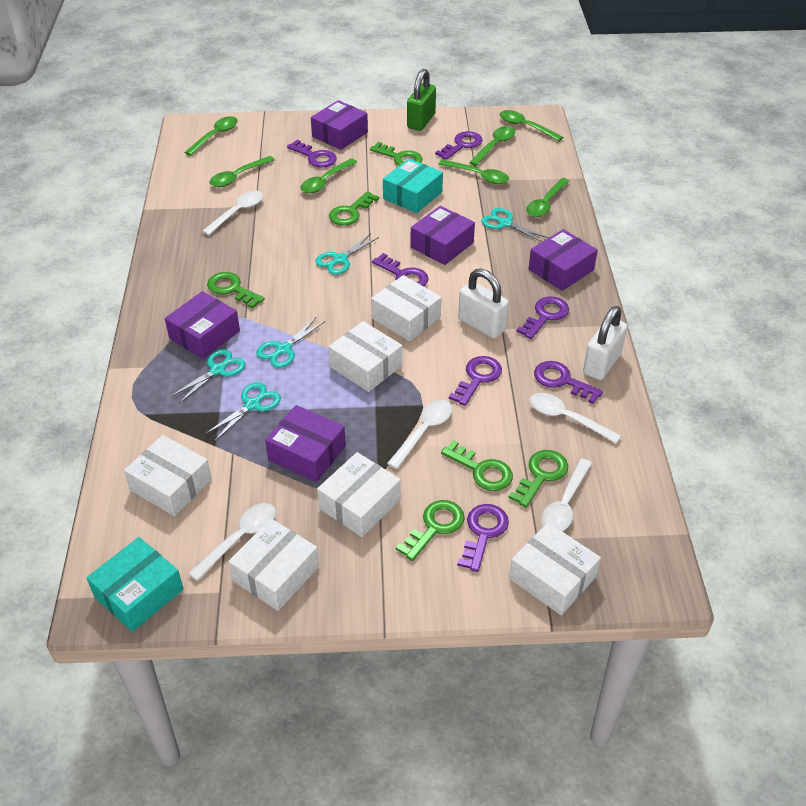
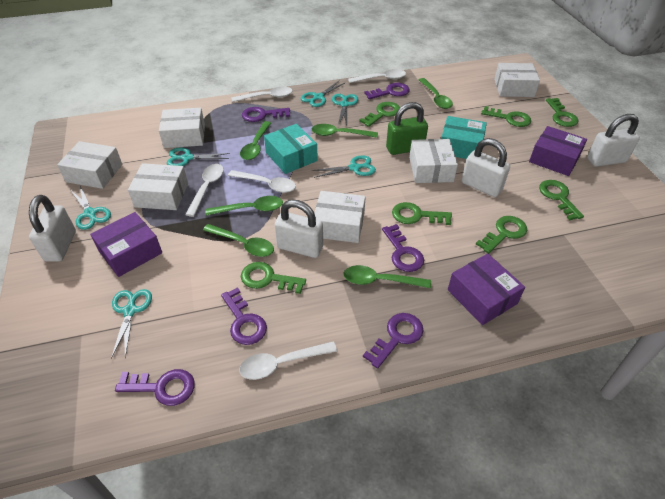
green key: [207,272,265,309] [329,191,379,225] [370,142,423,166] [396,500,465,561] [441,440,513,491] [508,450,568,508] = 6 -> [241,262,306,294] [359,102,400,127] [392,202,452,225] [476,216,527,253] [481,106,531,127] [539,180,584,221] [546,98,578,127] = 7
green spoon: [184,116,238,156] [210,156,275,187] [300,158,357,193] [439,159,509,184] [469,126,515,166] [500,110,563,141] [526,178,570,217] = 7 -> [203,224,274,257] [205,196,283,216] [240,121,271,160] [312,124,378,138] [343,265,431,288] [419,78,453,109] = 6
purple box: [165,291,240,359] [265,405,346,482] [311,100,368,150] [411,206,475,265] [529,229,598,291] = 5 -> [90,212,162,277] [448,254,525,325] [529,126,587,176] = 3
purple key: [287,140,337,167] [372,253,428,287] [435,131,483,160] [449,356,502,406] [457,504,509,572] [516,296,569,339] [534,361,603,404] = 7 -> [115,369,195,406] [221,287,267,345] [242,107,290,122] [363,313,424,369] [364,83,410,99] [382,224,424,272] = 6
turquoise scissors: [170,349,245,404] [205,382,281,442] [257,317,325,368] [315,233,379,275] [481,208,549,242] = 5 -> [71,186,111,230] [111,289,152,359] [167,147,230,166] [301,81,345,107] [312,155,376,178] [332,94,358,125] = 6
white padlock: [458,269,509,339] [583,306,628,380] = 2 -> [29,195,76,262] [275,200,323,258] [462,138,510,197] [587,114,640,167] = 4

